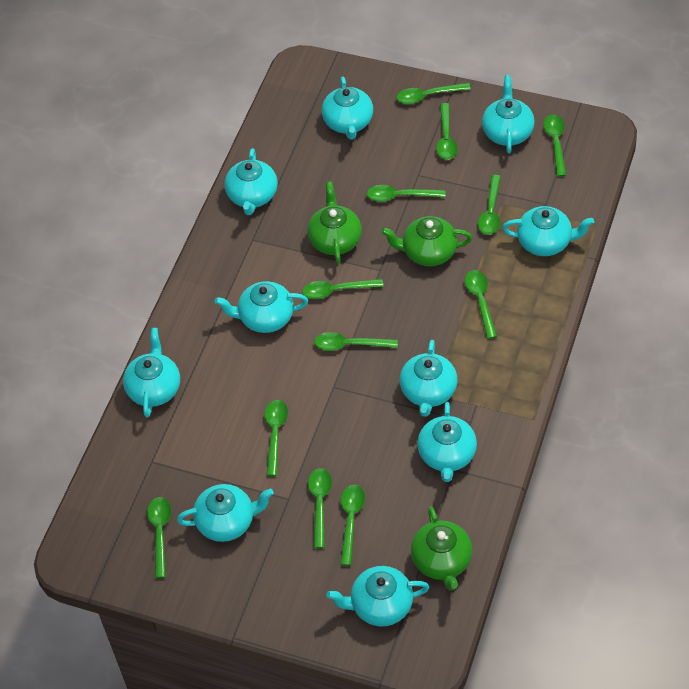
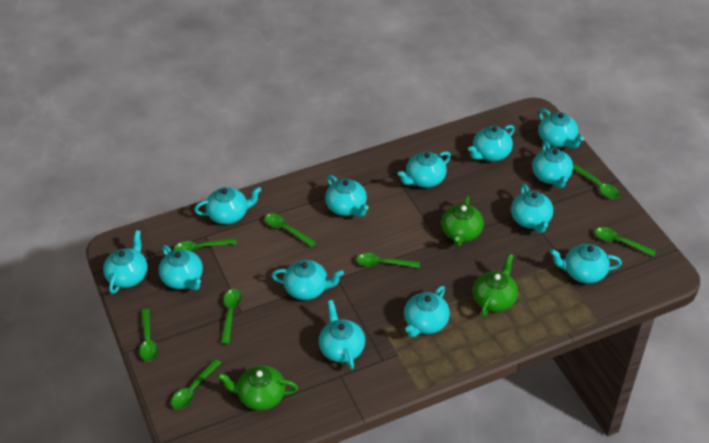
green spoon: [147,497,171,578] [265,400,288,476] [302,279,384,299] [308,468,332,548] [315,332,398,351] [340,485,365,566] [367,185,445,202] [397,83,471,104] [436,103,458,160] [465,270,497,339] [478,175,501,235] [543,114,566,177] = 12 -> [139,309,158,361] [171,359,221,409] [174,238,237,252] [221,289,242,344] [265,213,316,247] [356,253,420,268] [573,165,620,199] [595,227,656,256] = 8
turquoise teapot: [123,328,180,417] [177,484,274,542] [215,281,308,333] [225,148,278,215] [322,77,373,140] [326,566,429,627] [400,340,457,417] [417,402,477,482] [482,75,535,153] [502,206,594,256] = 10 -> [103,230,148,294] [159,245,203,290] [194,187,261,224] [272,260,344,300] [319,300,365,369] [325,175,369,217] [398,151,451,188] [404,286,450,337] [468,125,515,161] [511,184,553,233] [532,141,573,188] [539,109,584,148] [550,244,622,283] = 13

